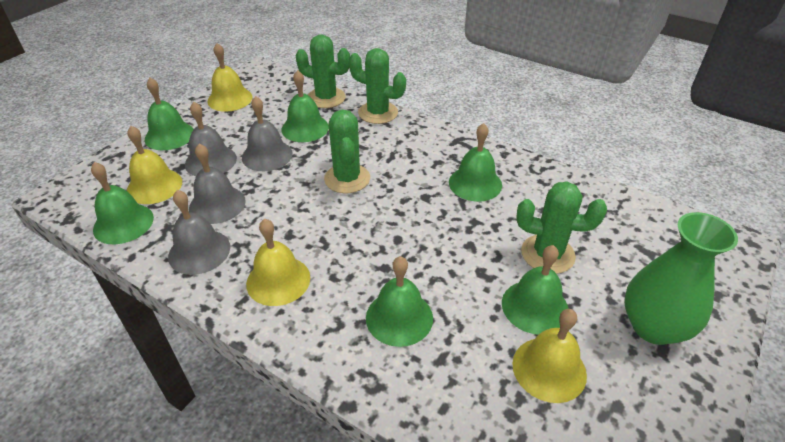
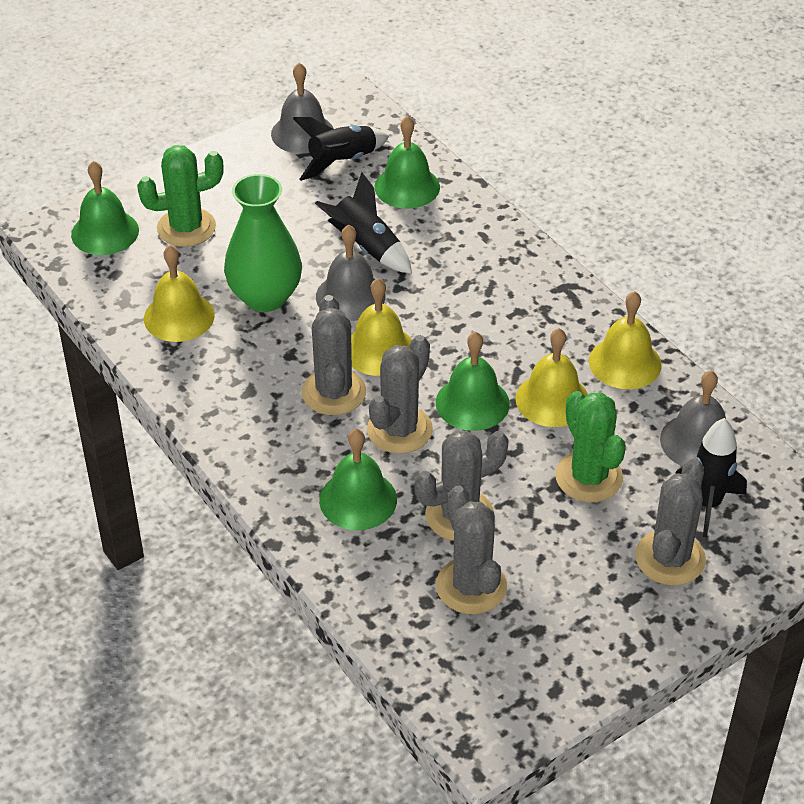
black rocket: none = 0 -> [293,117,389,181] [315,172,412,274] [675,418,747,537] = 3
green bell: [91,162,154,244] [145,78,194,150] [281,70,329,142] [366,256,433,347] [449,123,502,202] [502,245,568,335] = 6 -> [71,161,139,255] [319,429,397,530] [375,116,440,209] [436,332,510,431] = 4
green cactus: [296,35,350,108] [324,110,370,193] [349,48,406,124] [516,181,607,274] = 4 -> [137,145,224,247] [555,391,626,502] = 2
grey bell: [168,190,230,275] [185,102,237,176] [189,144,246,224] [242,96,293,171] = 4 -> [271,63,334,154] [316,225,386,321] [660,370,726,467] = 3
grey cactus: none = 0 -> [302,295,366,415] [367,335,433,454] [414,430,509,541] [436,485,507,614] [635,459,706,585] = 5

